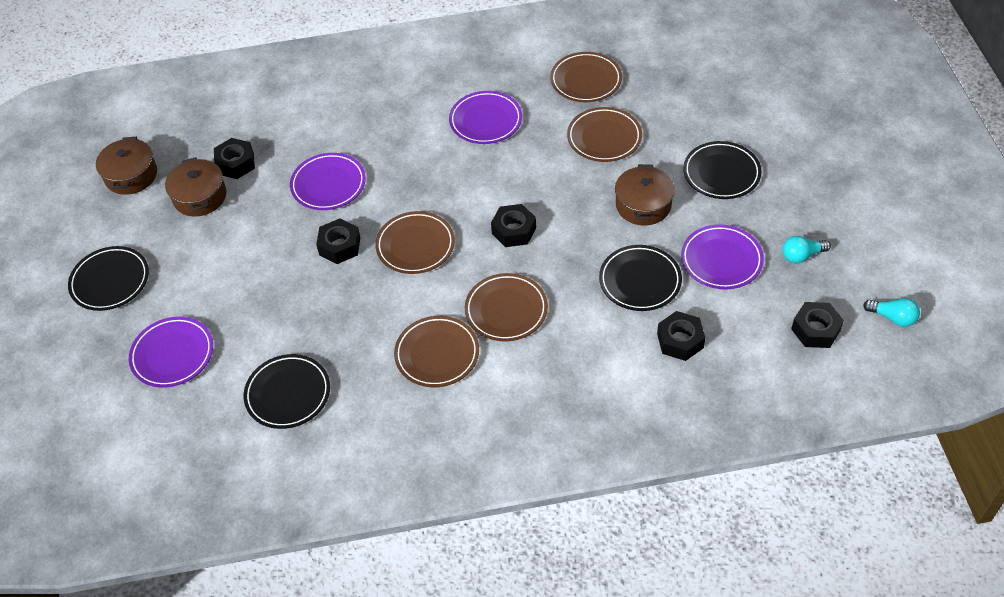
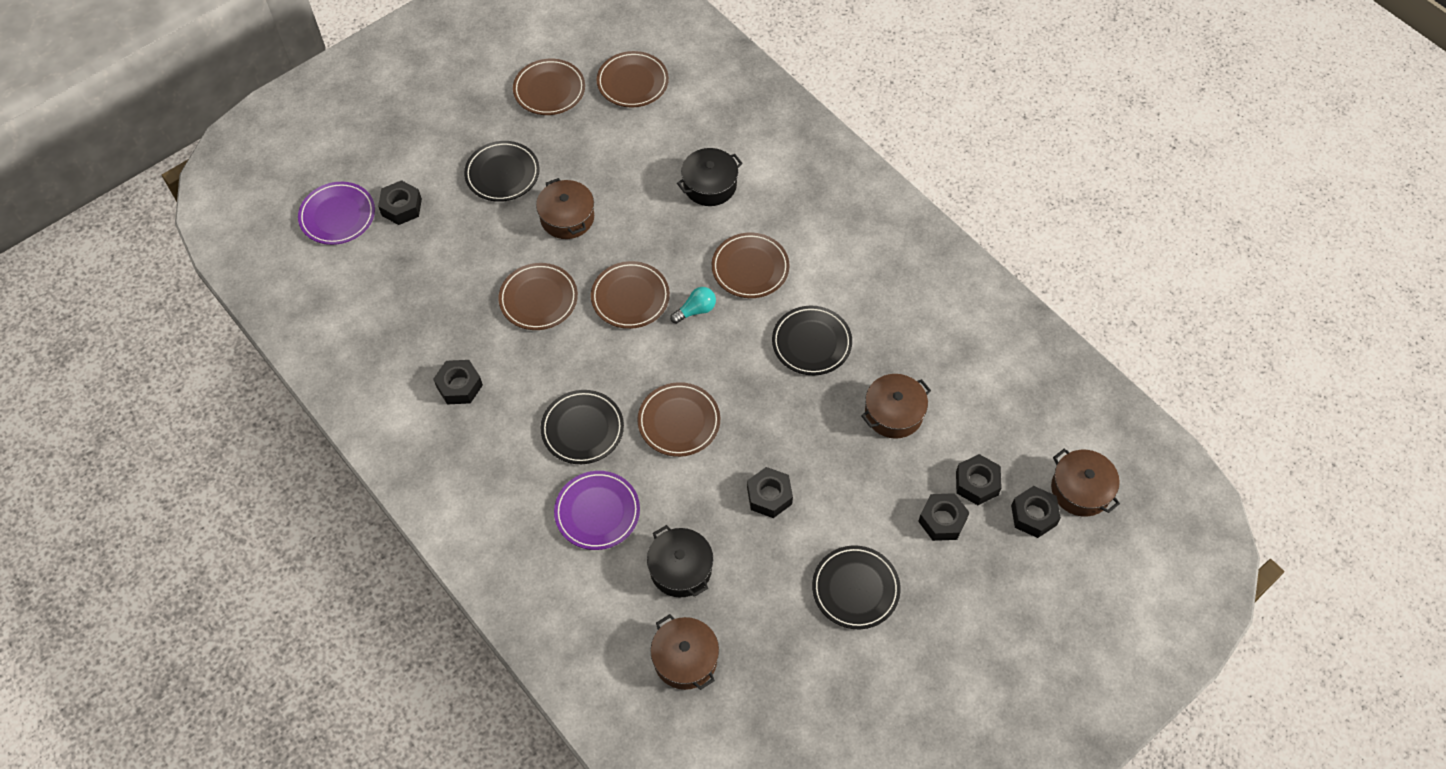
black nut: [214,138,255,179] [316,218,360,264] [491,204,536,247] [657,311,705,361] [791,302,844,348] = 5 -> [378,180,422,225] [433,360,483,404] [747,467,793,518] [918,493,970,541] [956,454,1002,505] [1011,486,1061,538] = 6
black pot: none = 0 -> [647,525,713,598] [677,148,743,206] = 2
brown plate: [375,211,455,274] [394,316,479,387] [465,273,548,342] [550,52,622,102] [567,107,642,162] = 5 -> [498,263,578,330] [513,59,585,115] [591,261,670,329] [597,51,669,107] [637,382,720,457] [712,233,790,298] = 6
brown pot: [96,137,157,195] [165,157,227,217] [615,164,675,225] = 3 -> [536,178,594,239] [650,614,719,690] [861,374,931,439] [1051,449,1120,517] = 4
purple plate: [129,317,213,388] [290,153,366,210] [449,91,522,144] [681,224,764,290] = 4 -> [298,182,375,245] [554,471,640,550] = 2
turquoise light bulb: [782,236,831,263] [863,298,920,327] = 2 -> [670,287,716,324] = 1

